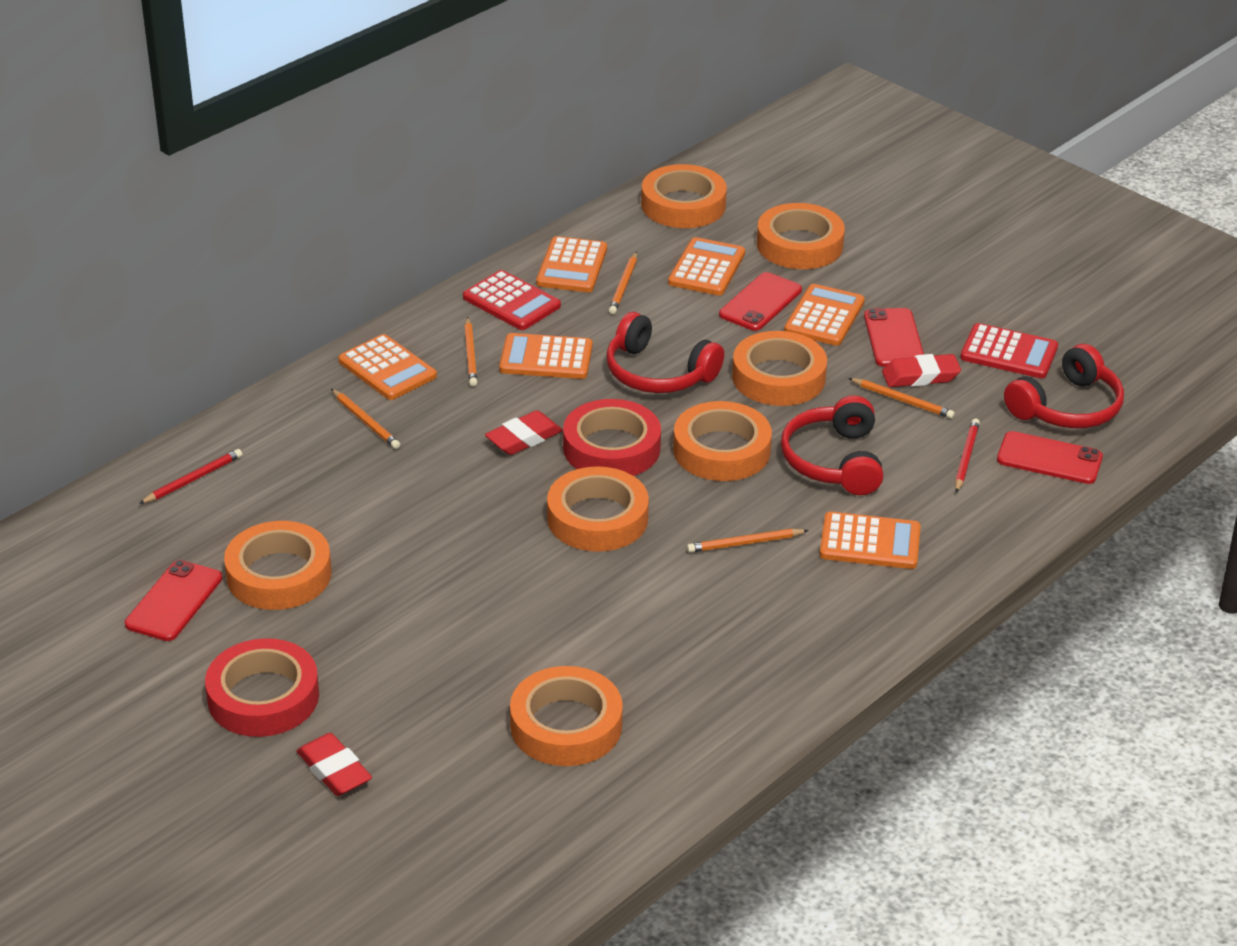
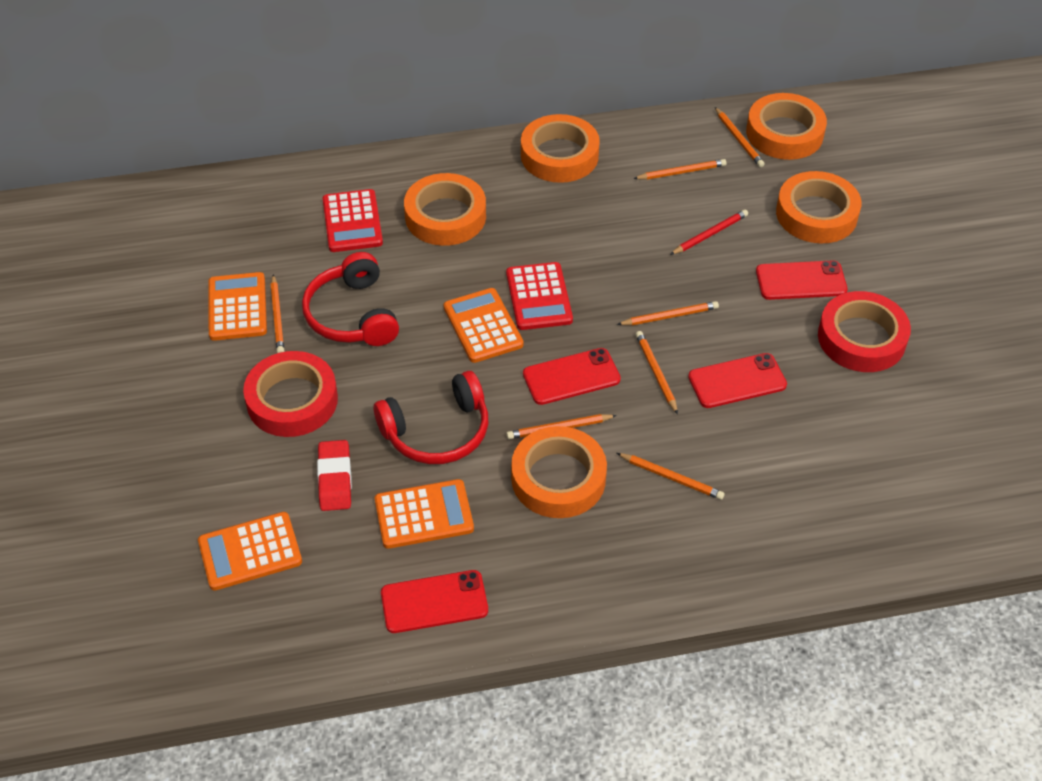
orange calculator: [338,334,437,400] [499,333,593,379] [536,236,607,292] [668,237,745,295] [784,284,865,346] [820,512,921,569] = 6 -> [198,512,302,591] [208,272,267,341] [375,479,474,549] [444,288,523,363] = 4
orange pencil: [331,389,400,449] [464,317,477,386] [609,252,637,314] [687,529,809,553] [848,378,955,419] = 5 -> [271,274,284,353] [506,414,617,439] [617,301,719,325] [617,453,724,500] [633,159,726,180] [635,331,678,414] [715,107,765,167] = 7
orange tape: [224,521,332,610] [510,666,623,766] [547,466,649,552] [641,164,727,228] [673,401,772,481] [732,331,827,406] [757,203,845,269] = 7 -> [404,173,486,246] [511,426,607,518] [521,114,600,183] [746,93,827,160] [776,171,862,243] = 5
red eraser: [297,733,372,796] [485,410,563,455] [882,354,961,387] = 3 -> [317,440,352,511] = 1
red headphones: [606,312,724,393] [781,395,883,495] [1004,344,1124,428] = 3 -> [302,252,399,346] [374,371,488,464] = 2
red pencil: [139,449,242,504] [955,419,980,493] = 2 -> [670,209,748,255] = 1

